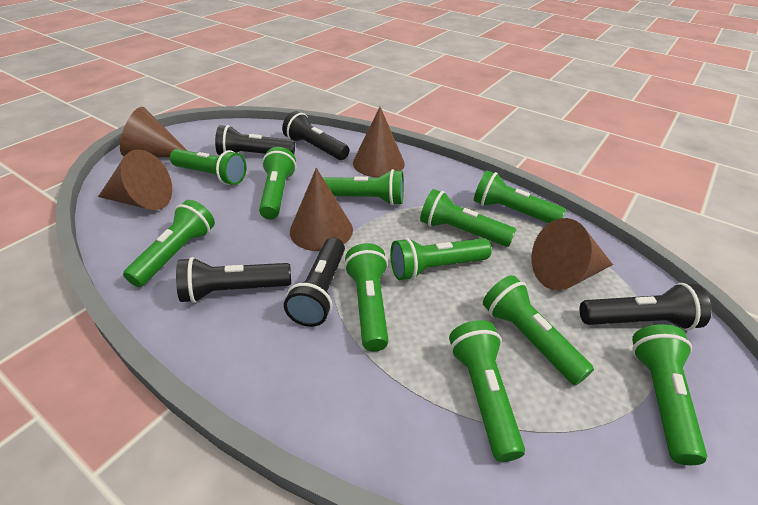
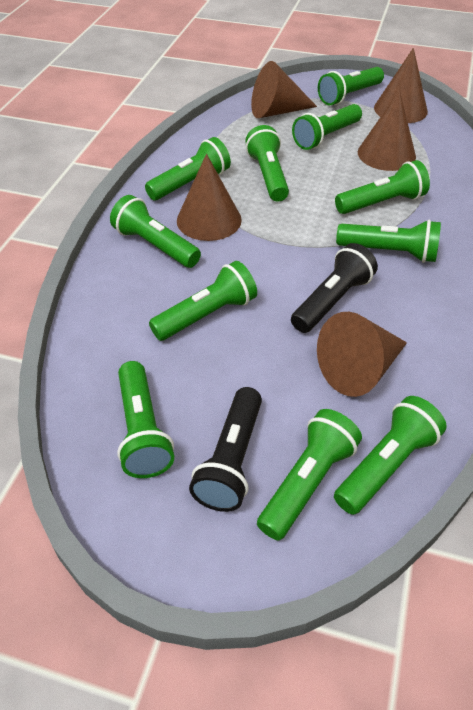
black flashlight: [176,257,291,303] [215,125,295,155] [282,111,349,160] [284,238,345,327] [580,283,712,330] = 5 -> [189,387,262,512] [291,243,378,333] = 2

